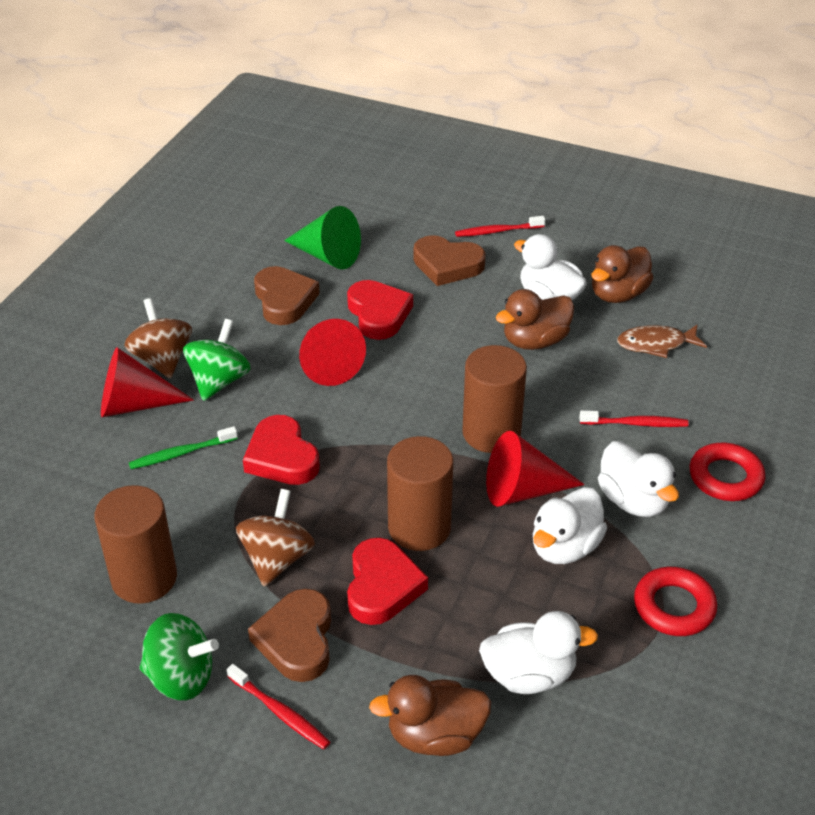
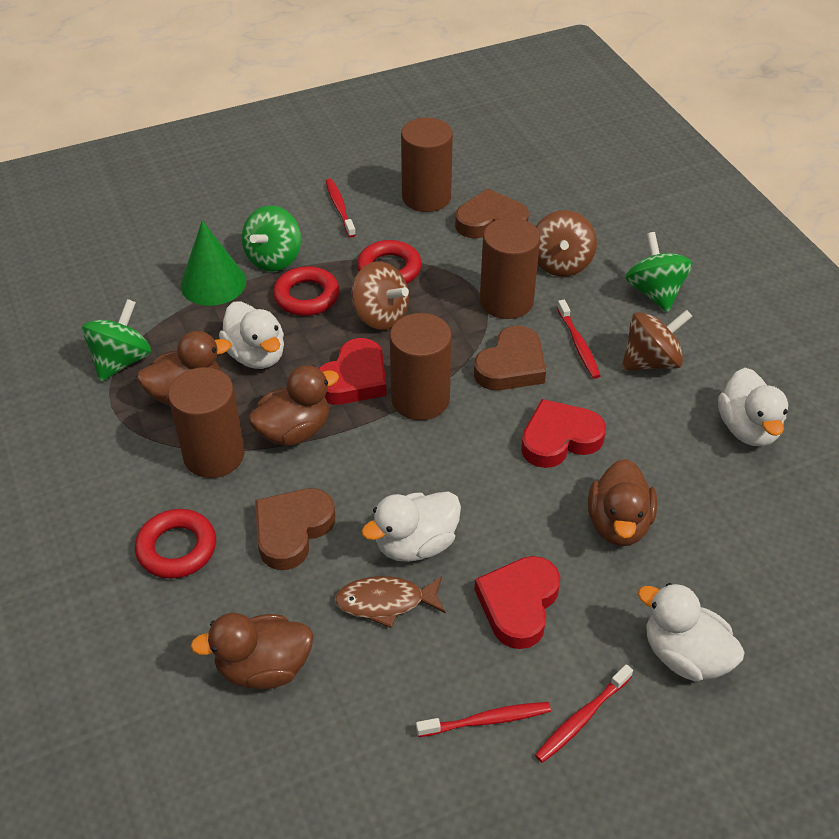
brown cylinder: [94,485,177,604] [387,436,453,551] [462,345,527,453] = 3 -> [168,367,245,478] [390,313,452,420] [401,118,453,212] [480,218,540,319] = 4
brown duck: [369,675,491,756] [496,289,574,350] [592,245,653,303] = 3 -> [137,331,231,406] [190,613,314,689] [248,365,339,446] [588,459,657,546] = 4
brown spinning top: [124,298,192,378] [236,489,315,587] = 2 -> [352,261,409,330] [536,210,597,277] [622,310,692,371] = 3
green spinning top: [139,613,219,700] [183,319,251,401] = 2 -> [82,299,151,382] [242,205,301,272] [626,232,693,312] = 3
green toothbrush: [129,426,238,469] = 1 -> none = 0
red cone: [101,347,194,417] [299,319,366,386] [486,431,585,507] = 3 -> none = 0
red ring: [634,567,717,636] [690,443,765,501] = 2 -> [135,509,216,579] [273,266,339,316] [357,240,422,284] = 3
red toothbrush: [227,664,330,749] [455,216,545,237] [579,411,689,427] = 3 -> [326,179,356,238] [416,702,551,737] [535,664,633,763] [557,300,600,379] = 4

